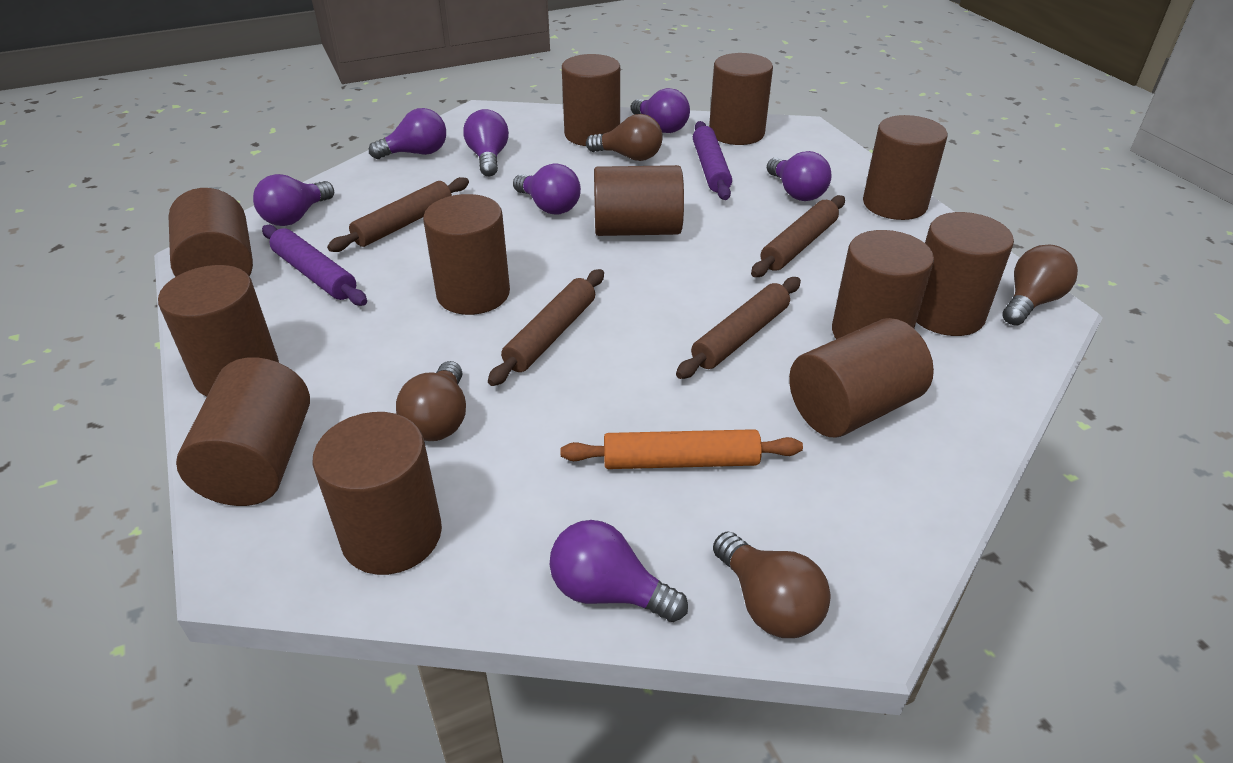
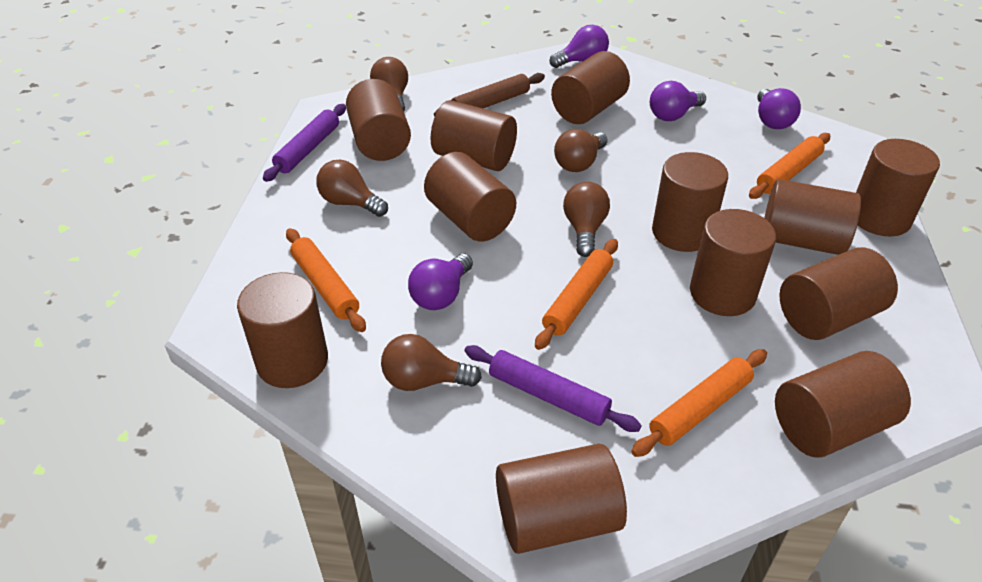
brown light bulb: [396,361,466,441] [586,114,663,161] [713,532,831,638] [1002,245,1078,325] = 4 -> [316,159,388,217] [370,57,408,111] [381,334,482,391] [554,129,608,172] [563,182,610,257] = 5
brown rolling pin: [327,177,469,252] [488,269,604,386] [676,277,801,379] [751,195,845,277] = 4 -> [434,73,545,117] = 1
orange rolling pin: [561,429,803,469] = 1 -> [286,228,366,332] [535,239,618,350] [631,349,767,457] [749,133,830,199] = 4
purple light bulb: [253,174,334,226] [369,108,446,159] [464,109,509,176] [513,164,581,215] [549,520,688,622] [631,88,690,133] [767,151,832,201] = 7 -> [408,254,473,310] [549,25,609,68] [650,81,706,121] [757,88,801,129] = 4

